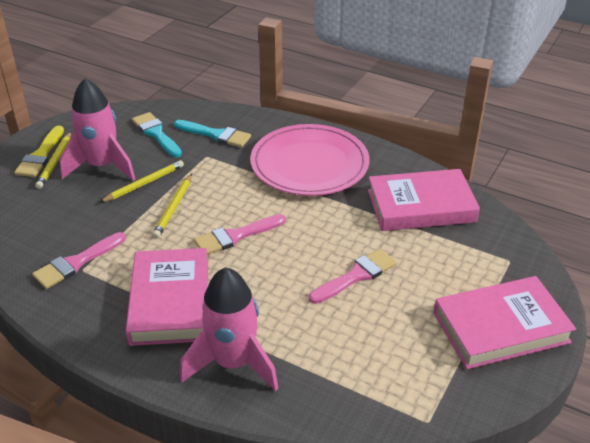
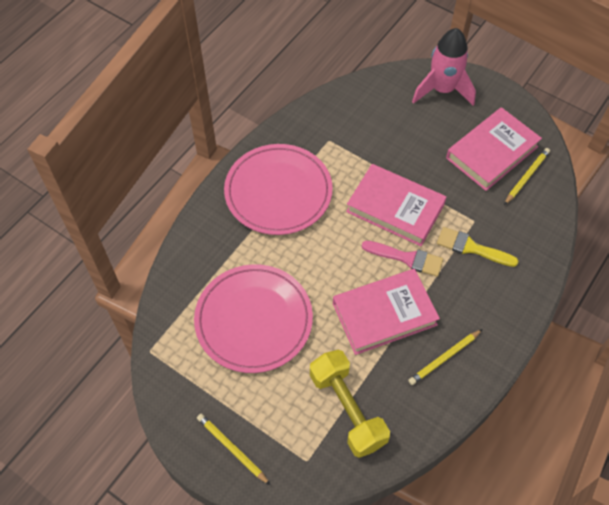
pink brush: [32,232,126,289] [194,214,286,255] [309,249,397,304] = 3 -> [362,241,443,277] = 1
pink plate: [250,124,370,196] = 1 -> [194,264,313,373] [224,144,333,235] = 2
pink rocket: [60,78,135,181] [180,267,278,391] = 2 -> [412,28,476,106] = 1
turquoise brush: [132,112,182,157] [174,120,251,148] = 2 -> none = 0
yellow dumbbell: none = 0 -> [310,350,390,458] = 1

